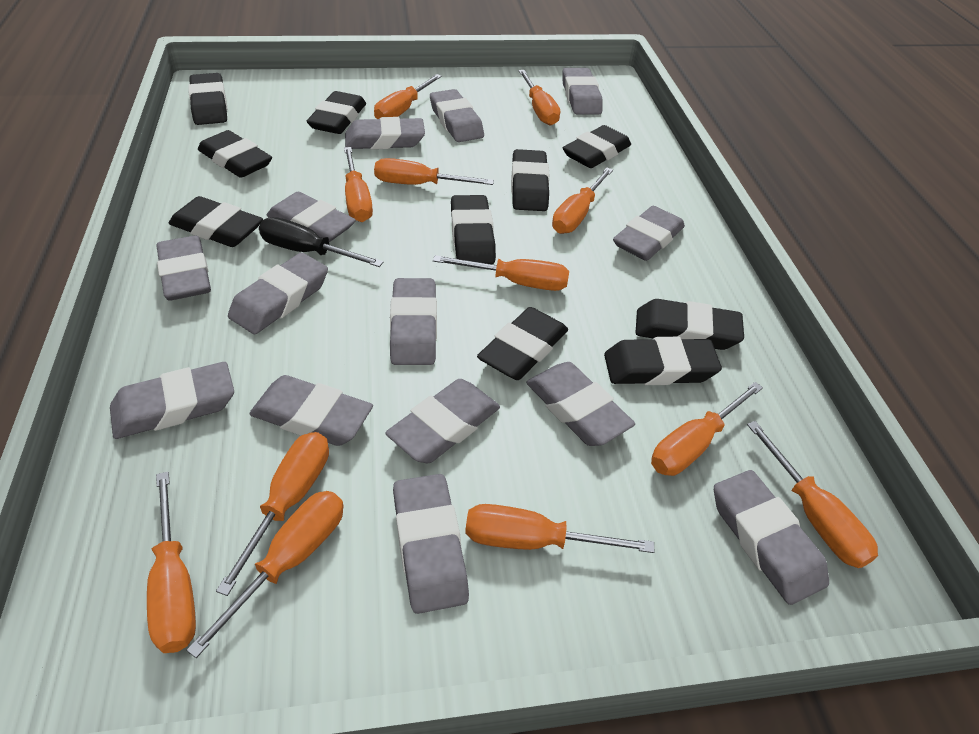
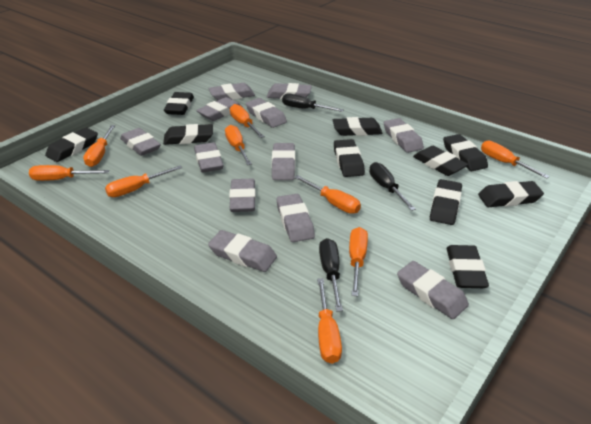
black screwdriver: [259,217,384,267] = 1 -> [282,93,343,112] [319,238,343,312] [369,162,416,211] = 3
grey eraser: [110,362,234,439] [156,236,211,300] [228,253,328,334] [249,375,373,446] [267,192,356,242] [345,117,425,150] [385,379,500,463] [390,278,437,365] [393,474,469,614] [430,89,484,142] [526,362,635,446] [563,68,603,114] [613,206,685,261] [714,470,829,605] = 14 -> [120,128,161,156] [194,142,223,173] [196,97,241,121] [208,230,277,272] [209,83,255,100] [229,179,256,212] [246,98,287,128] [267,83,312,99] [272,143,295,180] [276,194,315,242] [384,118,424,153] [397,261,469,319] = 12
orange screwdriver: [147,472,196,653] [186,491,343,658] [216,432,329,596] [344,147,373,222] [374,74,442,119] [374,158,494,185] [433,255,569,291] [465,504,654,553] [518,70,560,126] [552,168,613,234] [651,382,763,476] [747,421,878,568] = 12 -> [29,165,109,181] [83,125,115,167] [105,166,182,197] [225,125,252,165] [230,104,265,138] [294,175,361,214] [317,278,342,364] [349,227,368,296] [481,141,550,179] = 9

